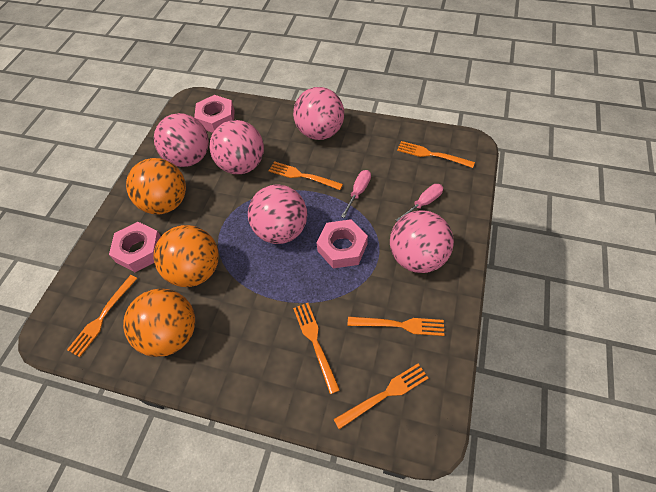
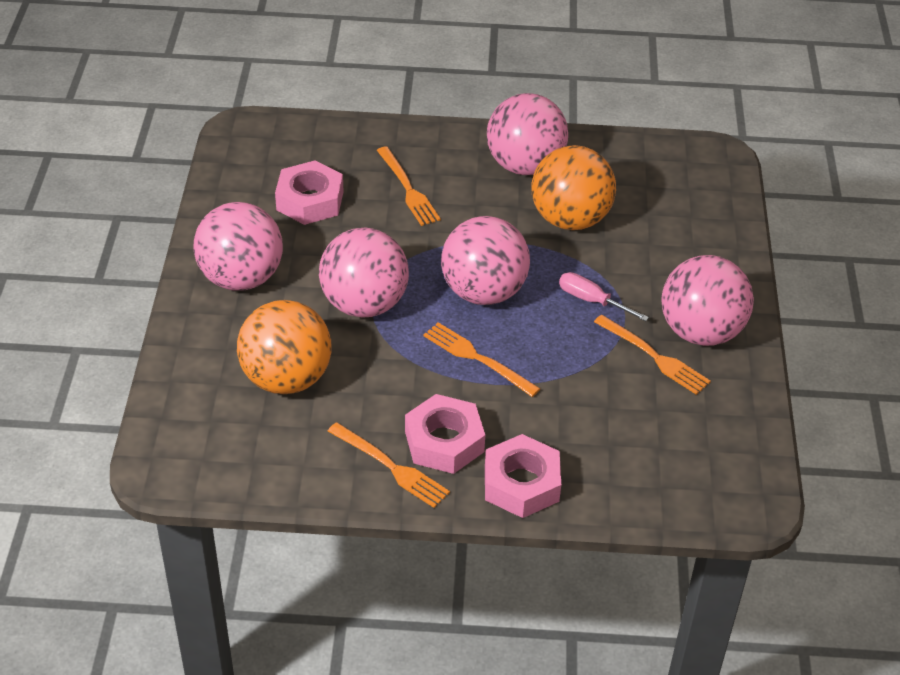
orange ball: [123,288,195,357] [126,158,186,214] [154,225,219,287] = 3 -> [237,300,332,394] [532,145,616,230] = 2
orange fork: [67,275,138,357] [268,161,343,190] [293,303,340,394] [333,364,428,429] [348,316,444,336] [397,141,475,168] = 6 -> [328,422,450,508] [377,146,441,226] [423,322,540,397] [594,315,711,395] = 4
pink screwdriver: [341,170,371,218] [396,184,443,221] = 2 -> [559,272,649,321] = 1

